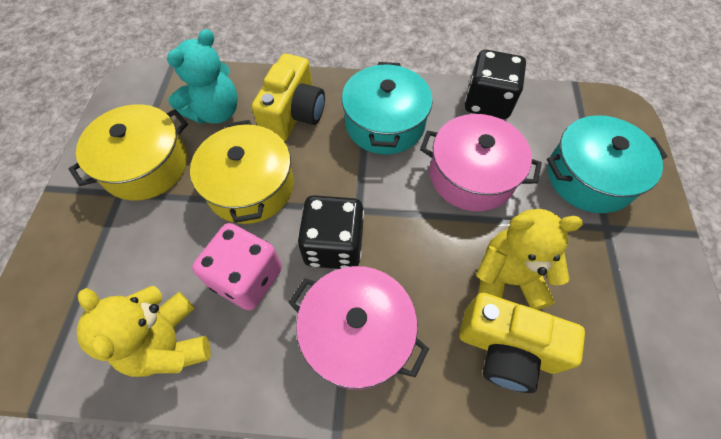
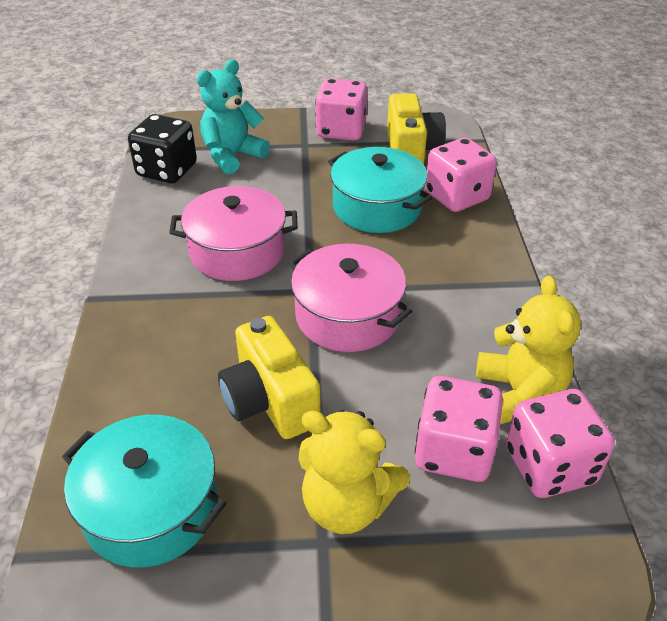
black dice: [298,195,364,269] [465,50,526,119] = 2 -> [128,114,197,183] = 1
pink dice: [192,223,282,310] = 1 -> [315,78,367,141] [415,376,503,482] [425,138,497,212] [506,389,615,498] = 4
yellow pot: [68,104,188,201] [190,120,294,224] = 2 -> none = 0

